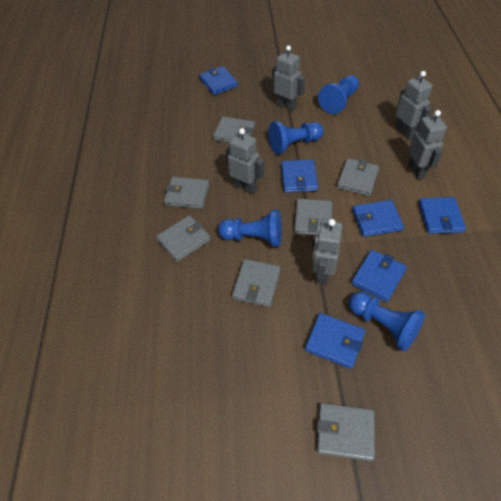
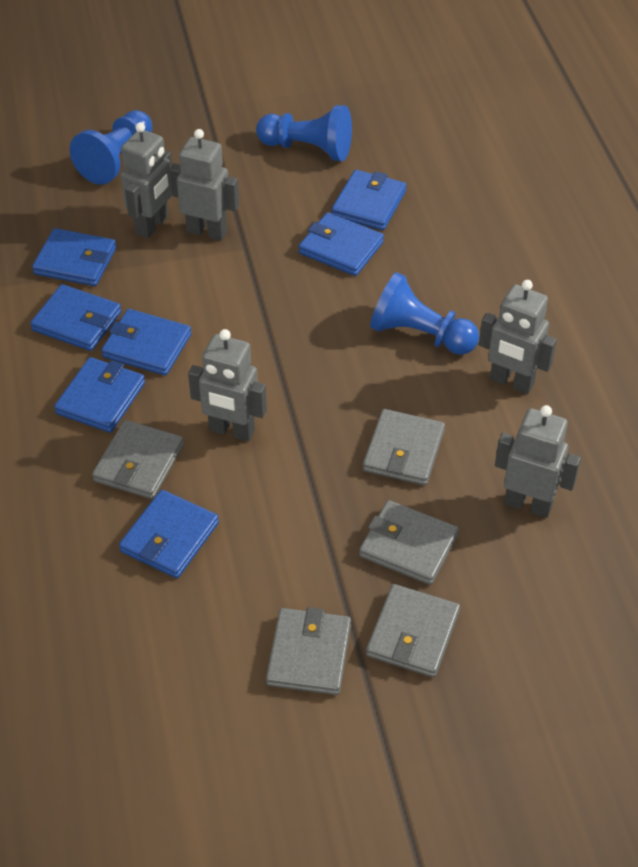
blue pawn: [218,209,282,247] [268,121,323,154] [318,75,359,114] [349,292,425,351] = 4 -> [70,110,152,185] [256,105,352,161] [370,272,479,355] = 3
blue wallet: [199,66,238,95] [281,159,318,193] [305,313,365,369] [351,250,407,302] [352,200,404,237] [419,197,466,234] = 6 -> [30,284,121,351] [32,228,116,286] [54,357,145,433] [101,309,191,375] [119,490,219,578] [299,212,384,276] [331,170,406,230] = 7
grey wallet: [156,215,211,262] [164,177,210,209] [213,117,255,143] [232,259,281,307] [294,199,332,235] [317,403,375,461] [337,158,379,196] = 7 -> [92,420,184,499] [266,607,351,695] [359,500,459,585] [363,409,445,485] [366,584,460,677] = 5

